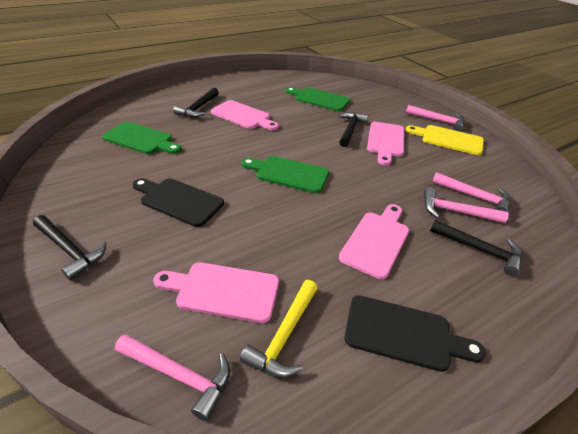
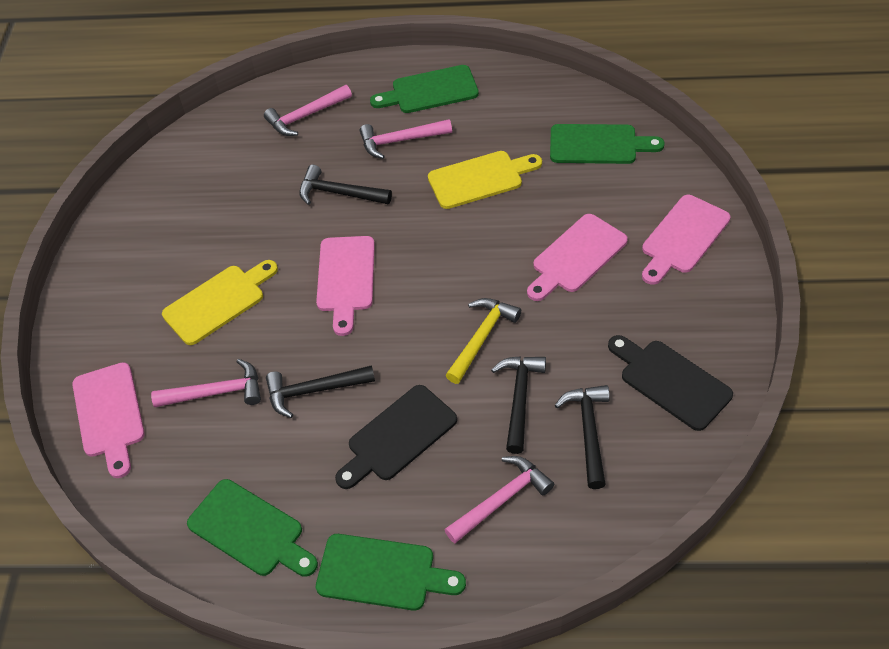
green cutting board: [102,122,181,154] [241,156,329,193] [285,87,350,111] = 3 -> [187,479,318,577] [316,534,466,611] [370,65,479,113] [550,124,665,164] = 4
yellow cutting board: [406,125,484,155] = 1 -> [162,260,278,345] [428,151,542,209] = 2

